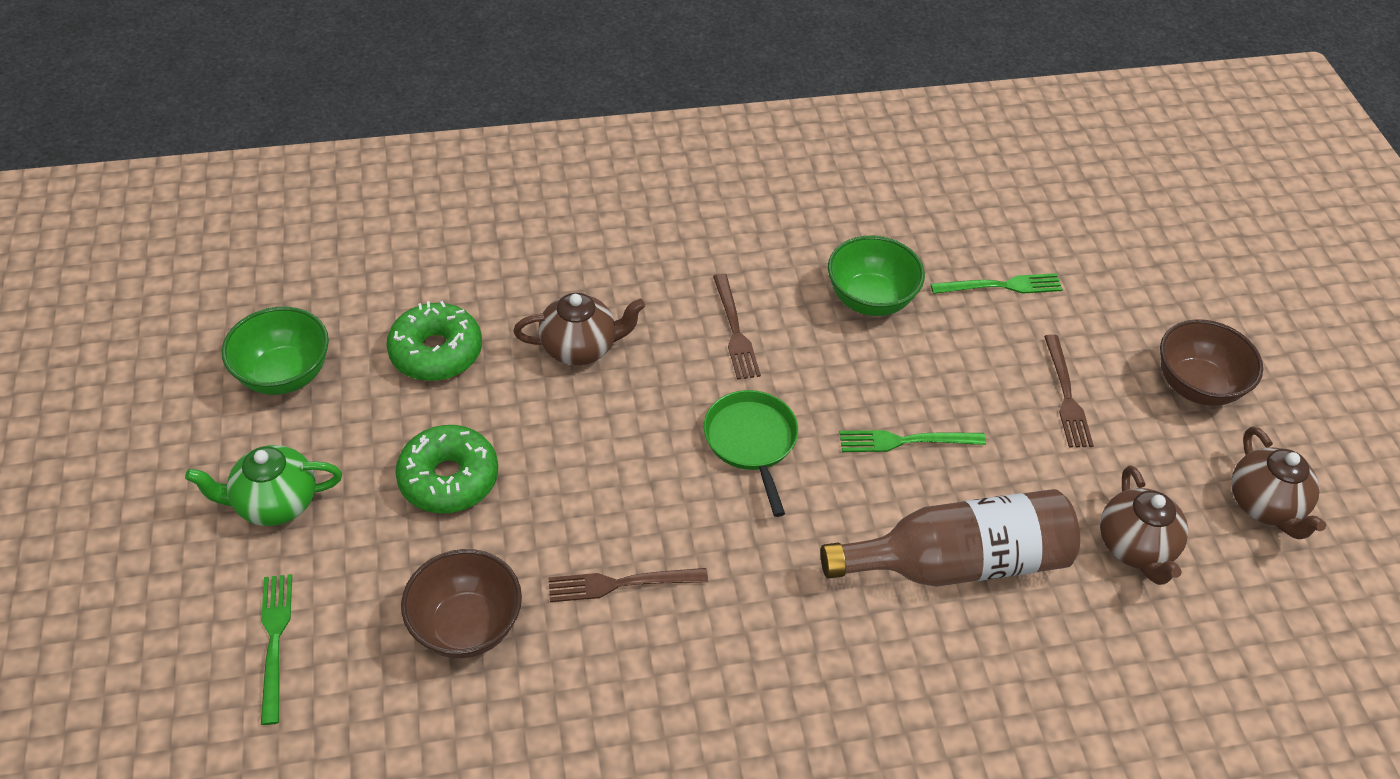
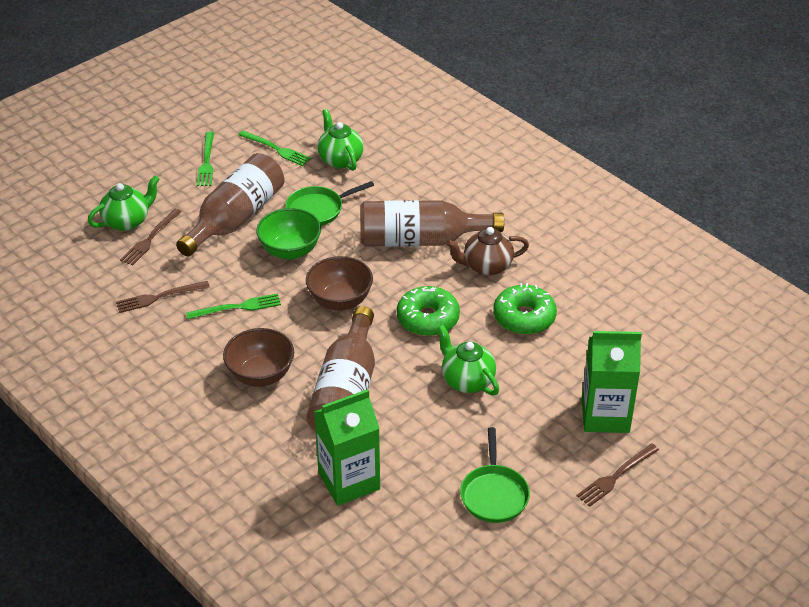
brown bottle: [820,489,1080,587] = 1 -> [176,153,284,256] [306,306,375,432] [360,200,504,247] = 3
brown teapot: [513,293,645,365] [1100,465,1188,585] [1231,427,1326,539] = 3 -> [446,227,529,276] = 1
green bowl: [222,307,329,395] [828,235,925,316] = 2 -> [256,208,321,260] = 1
green carton: none = 0 -> [314,389,380,506] [582,331,642,433] = 2
green pan: [704,390,798,517] = 1 -> [285,181,374,226] [460,427,530,523] = 2
green teapot: [185,445,342,526] = 1 -> [87,175,159,231] [317,109,364,171] [437,325,499,396] = 3

